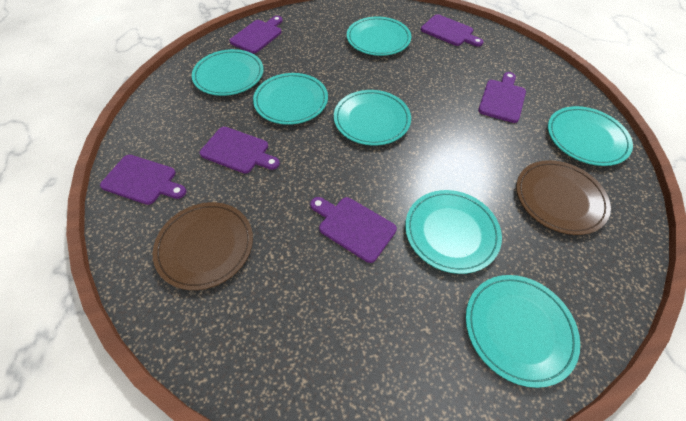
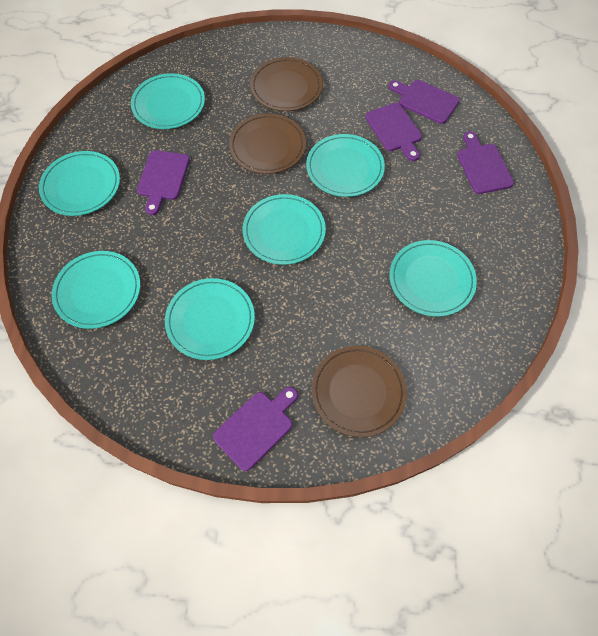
brown plate: [153,202,253,290] [516,160,611,235] = 2 -> [229,113,306,174] [250,57,323,111] [312,346,407,437] = 3
purple cutting board: [100,155,186,205] [200,127,280,173] [229,16,283,54] [310,197,397,263] [421,14,483,47] [478,72,526,123] = 6 -> [137,150,190,215] [213,387,298,471] [365,103,422,161] [389,80,460,124] [457,131,514,194] = 5

